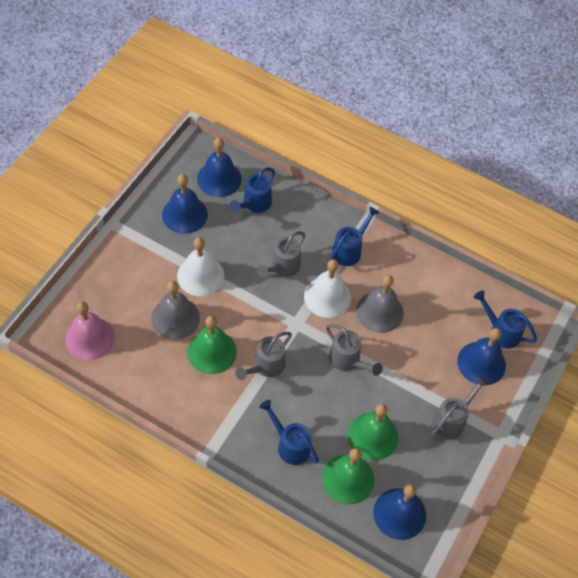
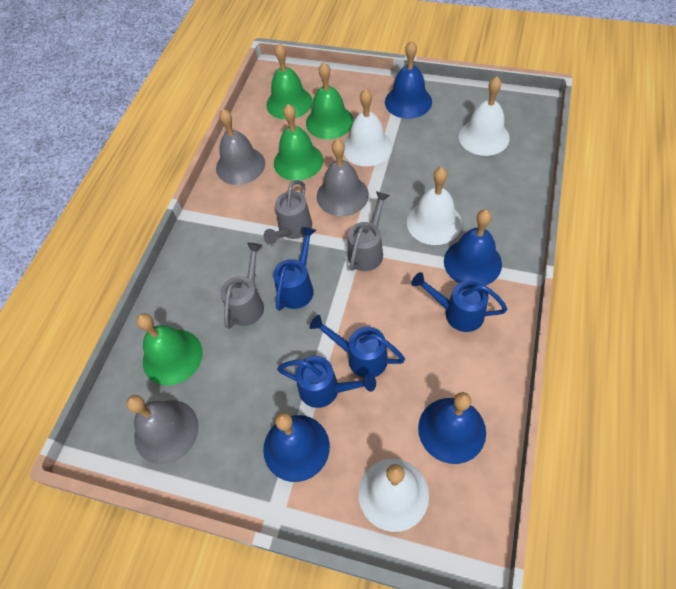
green bell: [187,316,237,374] [322,448,374,504] [348,403,398,461] = 3 -> [136,313,203,386] [266,43,312,120] [274,104,323,181] [306,62,354,139] = 4
grey bell: [151,281,200,340] [356,275,404,333] = 2 -> [126,395,199,464] [216,109,265,185] [317,139,369,216] = 3
grey watering can: [235,332,292,380] [257,231,305,278] [326,324,383,376] [432,376,489,439] = 4 -> [221,243,264,329] [264,180,312,244] [348,191,390,271] = 3
pink bell: [65,301,115,360] = 1 -> none = 0
white bell: [177,237,224,296] [304,259,351,318] = 2 -> [344,89,392,166] [358,459,429,532] [407,167,462,245] [459,76,510,156] = 4

